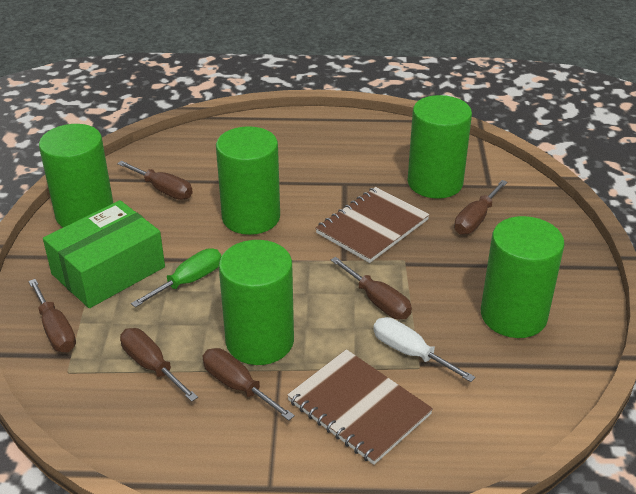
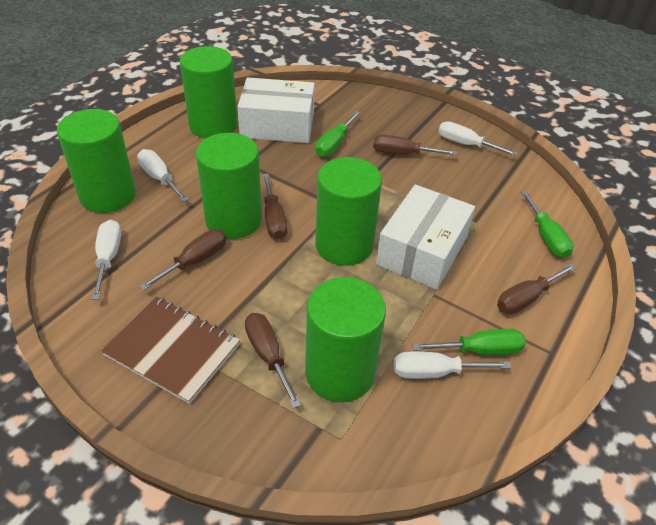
brown notebook: [287,349,433,465] [315,187,430,263] = 2 -> [101,297,240,404] = 1
brown screwdriver: [28,279,76,352] [117,161,193,200] [120,328,198,402] [203,348,295,421] [331,257,412,319] [454,180,508,235] = 6 -> [139,229,226,291] [245,313,301,408] [262,174,288,240] [373,135,457,155] [497,264,576,314] = 5
green box: [43,200,165,308] = 1 -> none = 0
green screwdriver: [131,248,222,308] = 1 -> [315,111,361,157] [412,329,526,355] [521,191,574,258] = 3
white box: none = 0 -> [237,77,315,143] [376,185,475,290] = 2
white screwdriver: [373,317,476,382] = 1 -> [92,220,121,300] [137,149,189,202] [394,352,511,379] [438,122,518,156] = 4

